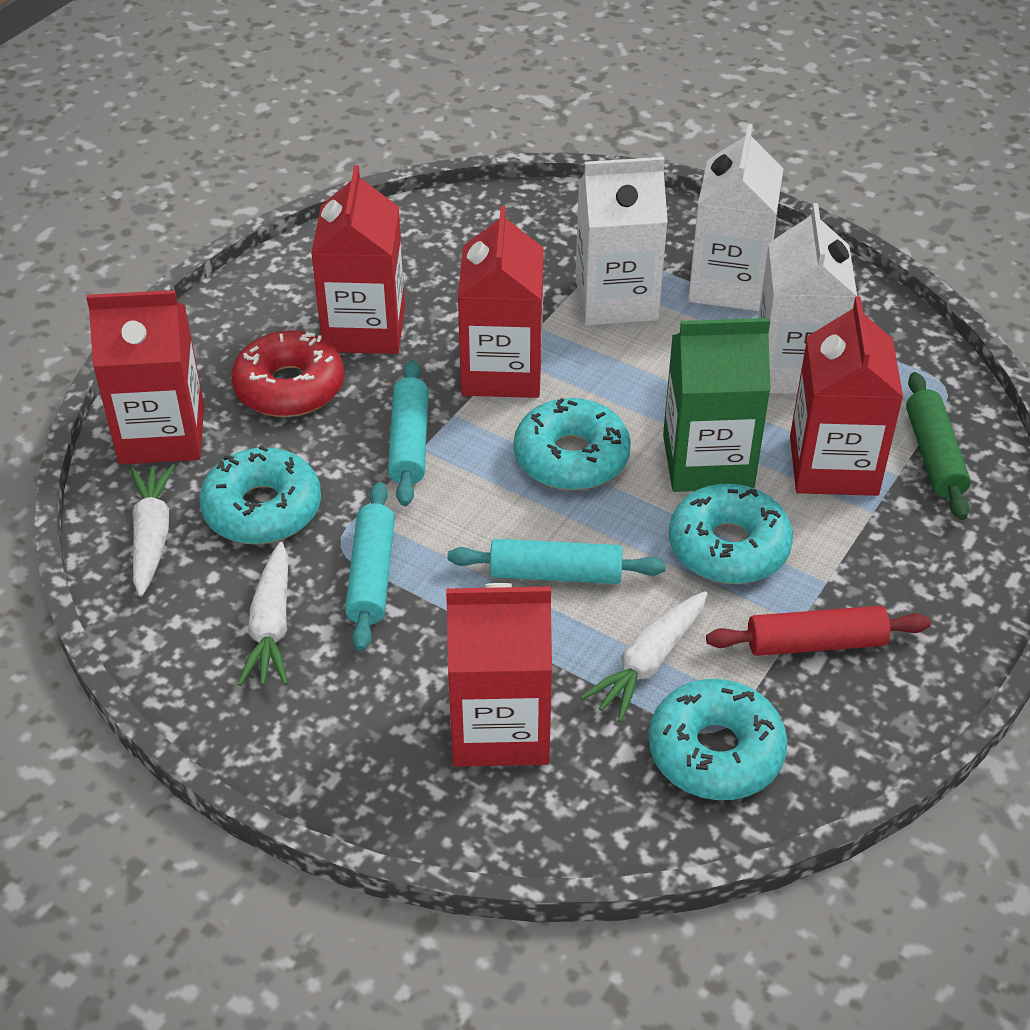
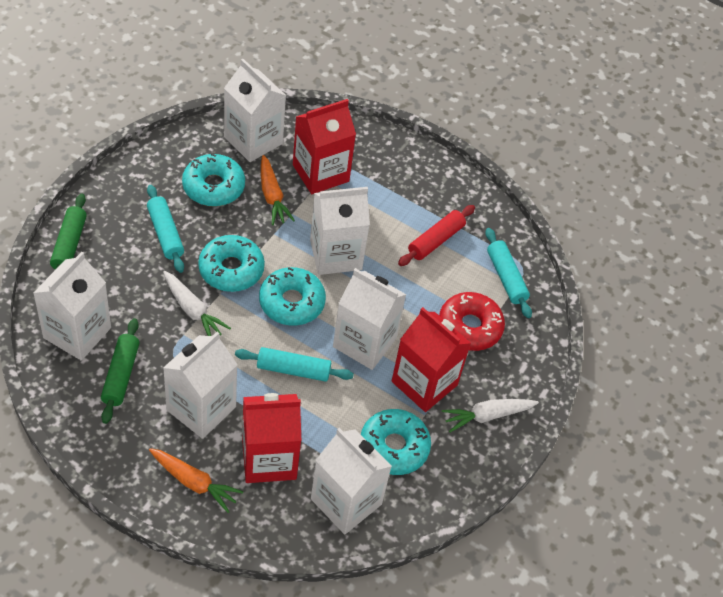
green carton: [663,318,771,492] = 1 -> none = 0
green rolling pin: [906,372,971,520] = 1 -> [50,194,87,270] [101,318,140,424] = 2
orange carrot: none = 0 -> [149,448,243,513] [261,155,295,225] = 2
red carton: [86,290,204,465] [311,166,405,354] [446,583,552,767] [458,206,544,398] [790,296,903,496] = 5 -> [242,393,301,483] [293,99,356,194] [392,307,471,412] = 3
white carrot: [130,464,175,596] [238,542,288,686] [580,591,707,722] = 3 -> [163,271,231,336] [442,399,539,433] = 2
white carton: [575,157,668,325] [688,124,783,311] [758,203,857,394] = 3 -> [33,252,111,361] [163,332,238,439] [224,59,286,162] [310,187,370,275] [311,428,392,535] [333,268,407,370] = 6

